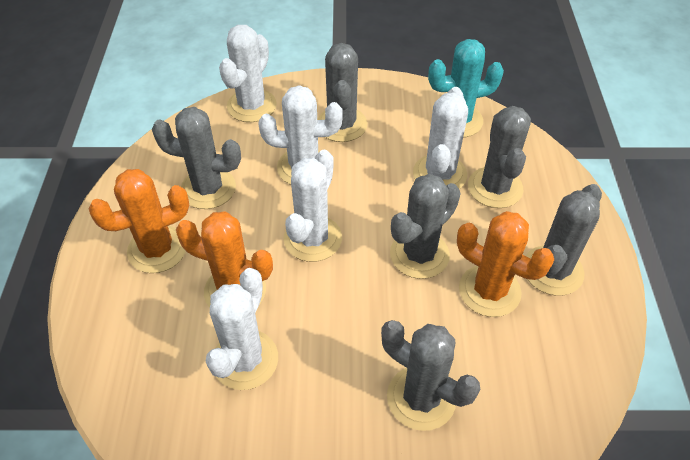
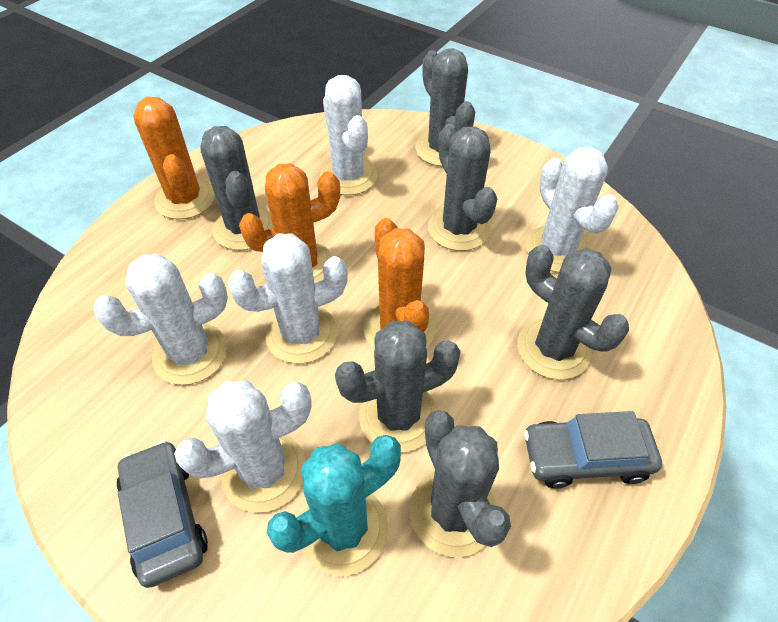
grey car: none = 0 -> [117,440,208,588] [524,411,662,489] = 2

